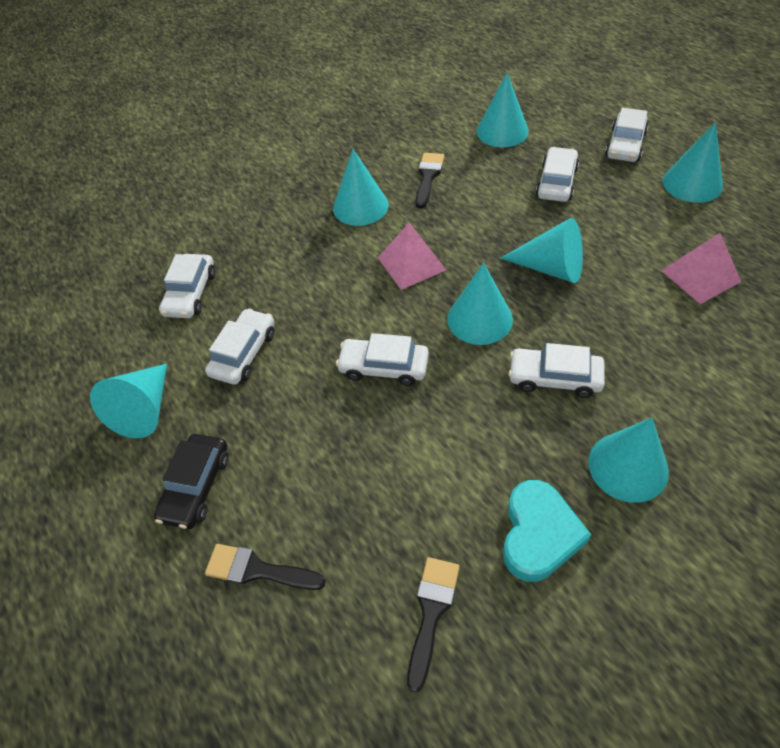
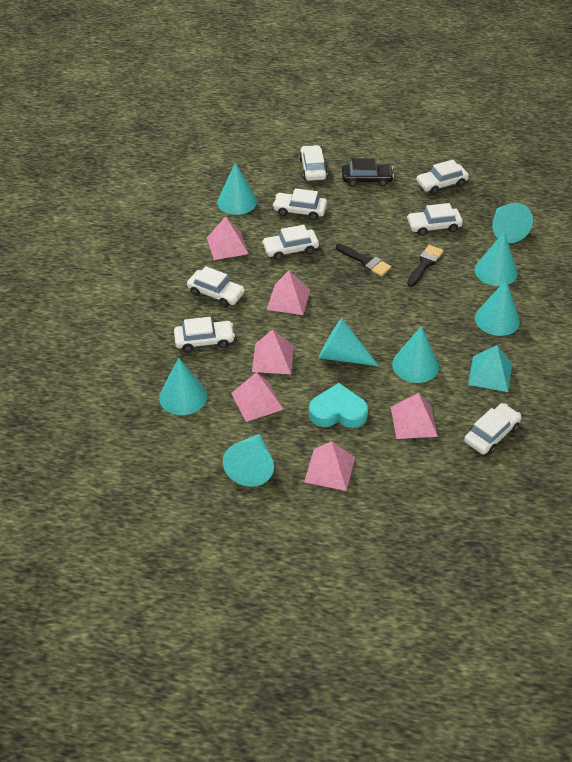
black brush: [205,544,326,590] [407,557,460,693] [416,153,444,209] = 3 -> [336,244,392,276] [407,245,444,287] = 2
pink pyramid: [378,222,446,290] [661,233,741,304] = 2 -> [207,217,248,260] [231,372,284,422] [252,330,294,374] [267,271,310,315] [304,441,355,491] [391,393,438,439] = 6
turquoise cone: [90,364,167,438] [333,149,388,226] [447,263,513,345] [477,72,529,147] [500,218,583,283] [588,418,669,503] [663,122,723,203] = 7 -> [159,357,207,415] [217,162,257,215] [223,434,274,487] [319,318,379,366] [392,326,439,383] [475,232,518,286] [475,280,520,336] [492,203,533,243] = 8
turquoise pyramid: none = 0 -> [468,345,512,392] = 1
white car: [159,254,215,318] [205,308,275,385] [336,333,429,386] [508,343,605,398] [536,147,579,202] [605,107,648,162] = 6 -> [174,317,235,352] [187,266,245,307] [262,225,319,260] [273,188,327,220] [299,145,328,181] [407,203,463,236] [416,160,469,194] [464,403,522,455] = 8

